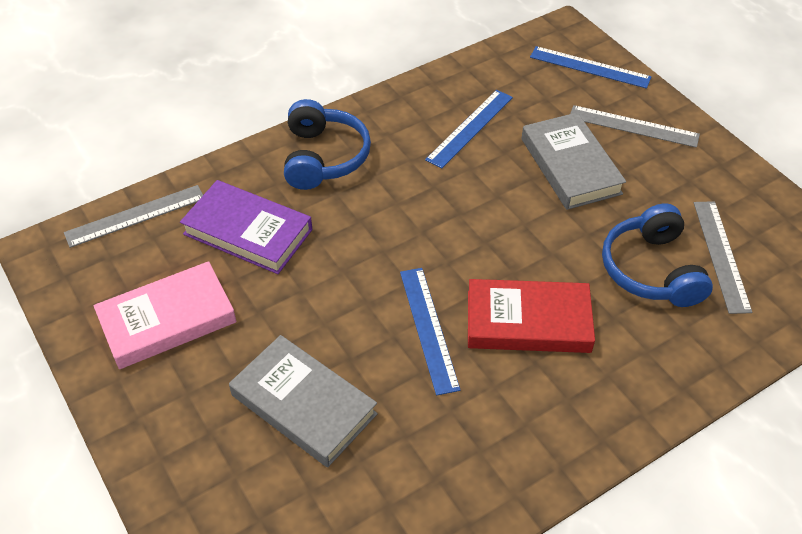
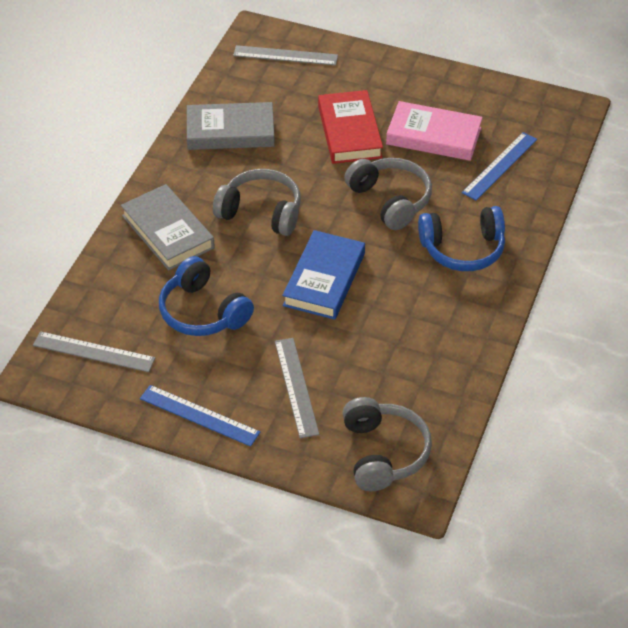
blue book: none = 0 -> [282,230,365,320] = 1
blue ruler: [400,268,460,396] [425,90,513,169] [530,46,652,89] = 3 -> [140,385,260,447] [462,132,537,200] = 2
grey headphones: none = 0 -> [213,169,301,236] [342,397,432,491] [344,158,432,230] = 3
purple book: [180,180,312,274] = 1 -> none = 0

